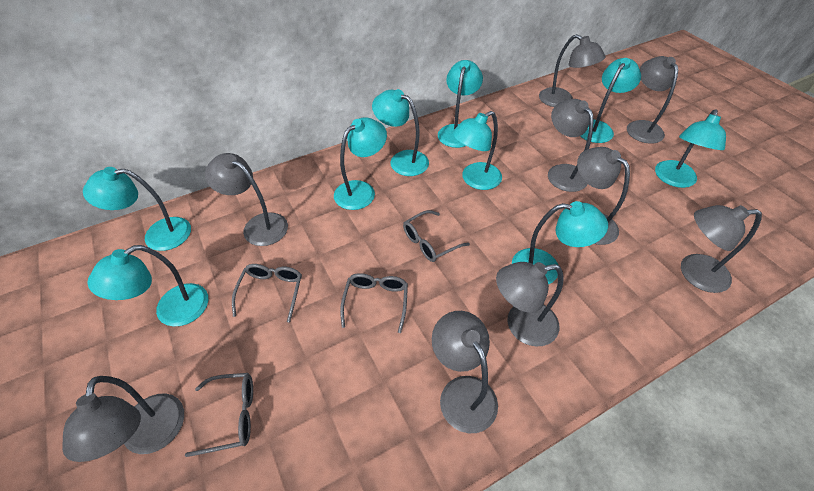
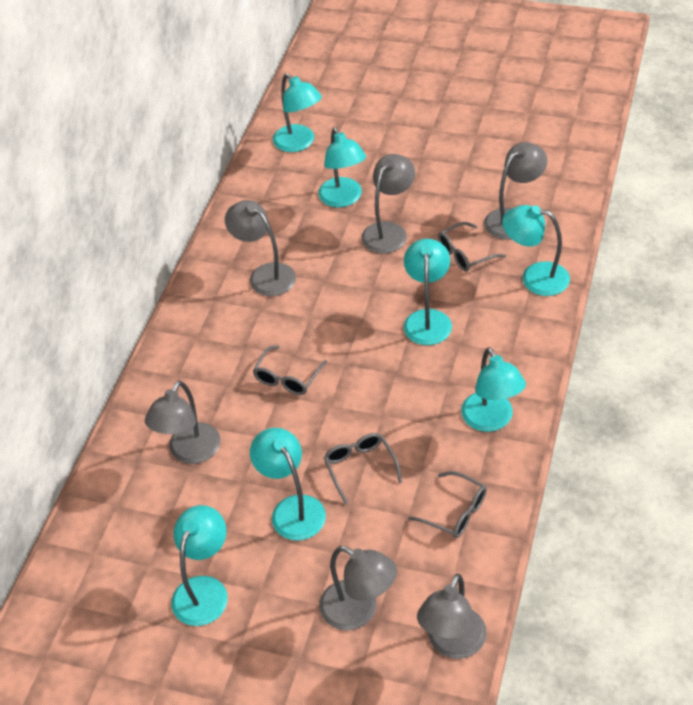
grey lamp: [62,376,184,462] [205,153,288,246] [432,311,498,433] [496,262,564,347] [539,34,606,107] [548,99,594,192] [577,147,630,245] [627,56,678,144] [681,205,762,293] = 9 -> [145,381,220,464] [225,200,296,296] [319,546,397,631] [361,154,415,254] [417,574,487,659] [484,142,547,240] = 6
turquoise lamp: [83,167,191,251] [87,245,208,327] [334,117,387,210] [372,89,429,176] [438,60,483,148] [452,111,502,190] [512,201,608,285] [581,58,641,143] [655,110,726,188] = 9 -> [171,505,228,626] [250,428,326,540] [273,73,322,152] [318,127,366,207] [404,239,452,345] [461,347,526,432] [502,205,570,296] = 7

